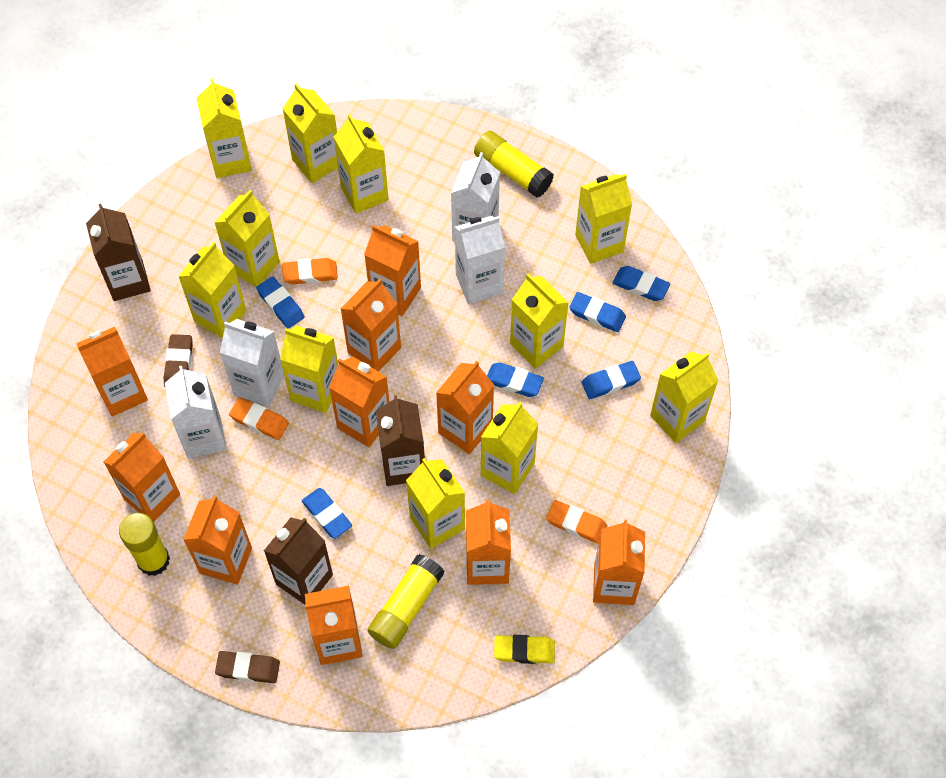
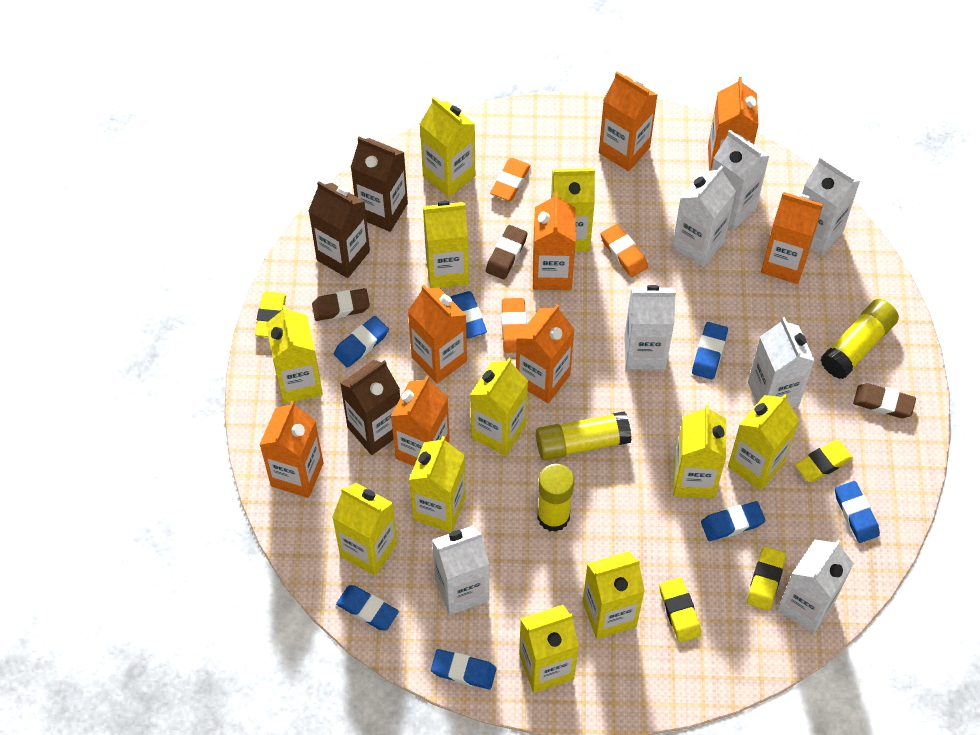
blue eraser: [256,276,305,328] [302,488,352,539] [487,362,544,397] [569,292,626,332] [582,361,641,399] [613,266,670,301] = 6 -> [334,316,389,368] [336,585,399,631] [431,649,496,689] [450,291,487,339] [692,322,728,380] [701,501,765,541] [835,481,880,543] = 7
brown eraser: [164,334,193,387] [215,651,280,683] = 2 -> [312,288,370,321] [486,225,528,279] [853,383,916,418] = 3
orange carton: [76,327,148,417] [104,432,180,522] [183,496,252,585] [305,586,363,665] [329,357,389,447] [340,279,401,372] [364,225,421,316] [436,361,494,454] [466,499,511,585] [593,520,645,605] = 10 -> [260,401,324,498] [391,376,450,466] [408,285,467,384] [516,304,574,403] [533,192,576,290] [599,72,658,171] [708,77,759,171] [761,192,823,284] = 8
white carton: [165,366,227,458] [220,319,284,407] [451,152,500,242] [455,216,505,304] = 4 -> [432,525,489,615] [625,285,676,370] [672,166,736,267] [712,130,769,230] [748,317,815,407] [778,540,854,633] [802,157,860,255] = 7
yellow eraser: [494,635,555,664] = 1 -> [255,292,286,337] [659,578,701,642] [747,546,786,610] [795,440,853,482] = 4

